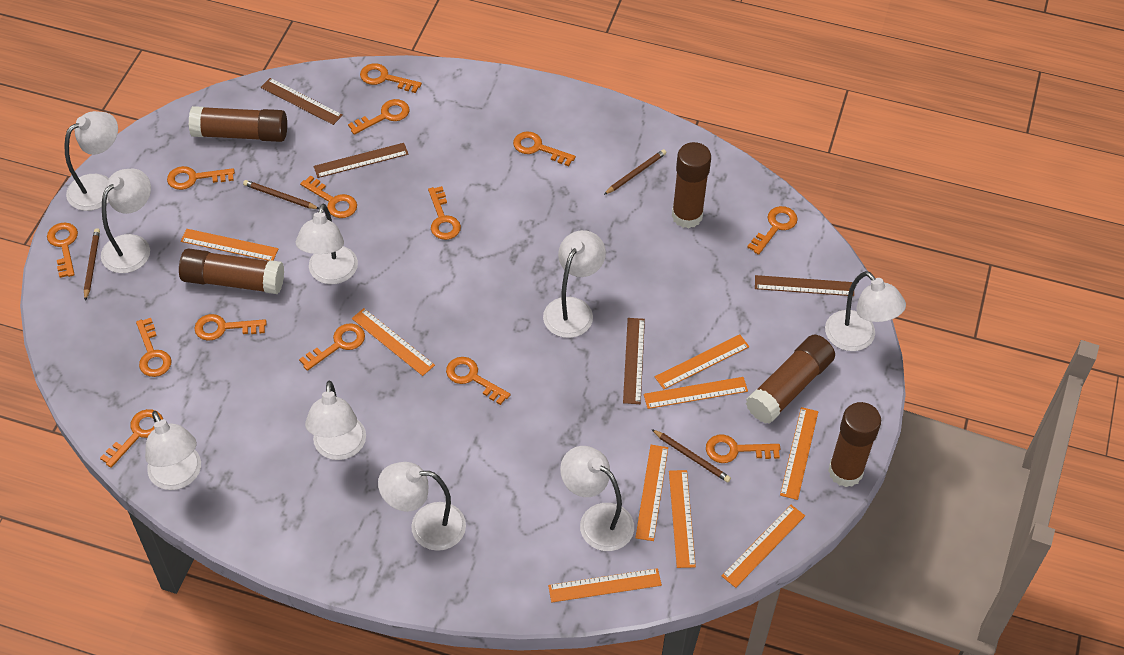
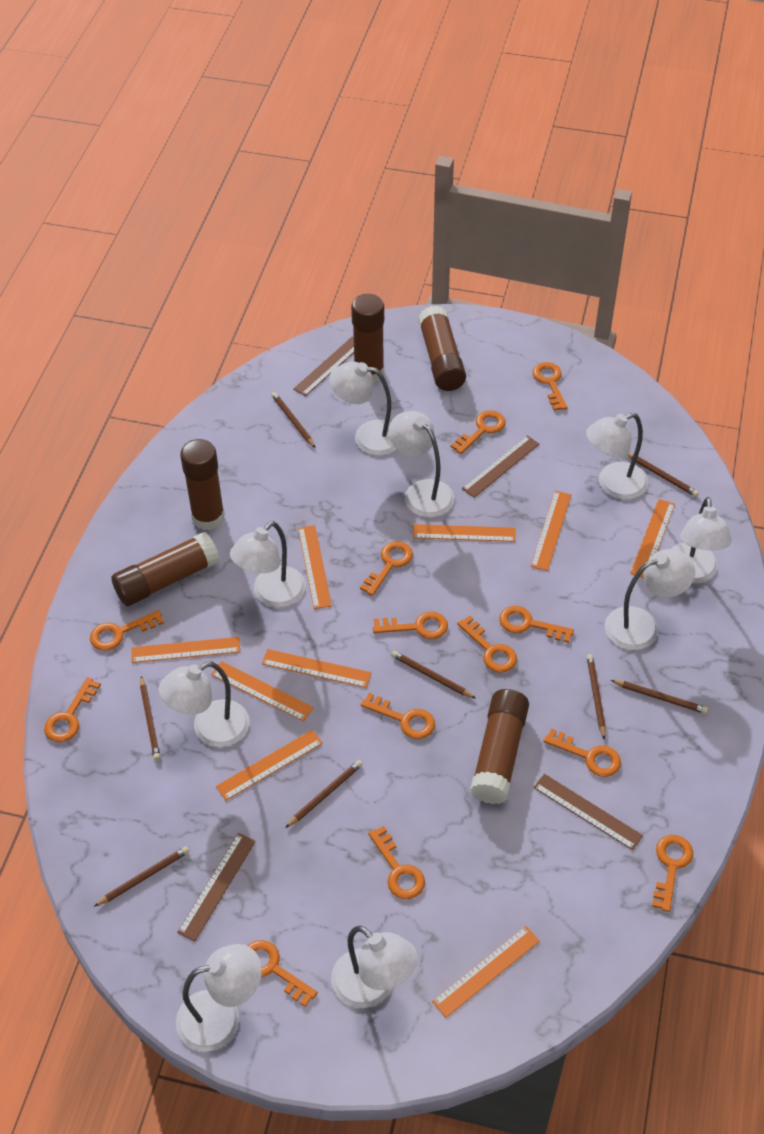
brown pencil: [84,228,100,301] [243,180,319,209] [604,149,666,195] [651,429,731,483] = 4 -> [94,846,189,907] [140,676,160,760] [271,392,316,448] [285,760,363,828] [391,651,476,699] [587,654,606,740] [611,680,708,714] [627,453,699,497] = 8
orange key: [47,222,78,278] [100,409,163,468] [136,318,171,377] [167,166,235,190] [194,314,267,341] [299,324,365,371] [300,175,357,218] [348,99,409,135] [360,63,422,93] [428,186,461,240] [446,357,511,405] [513,132,576,166] [706,434,780,463] [747,206,798,255] = 14 -> [44,677,101,742] [90,610,164,651] [248,940,318,1007] [360,541,413,596] [361,693,435,739] [368,826,425,899] [373,611,448,639] [451,410,506,454] [457,616,517,673] [499,606,574,643] [533,362,568,411] [543,728,621,777] [652,835,693,912] = 13

